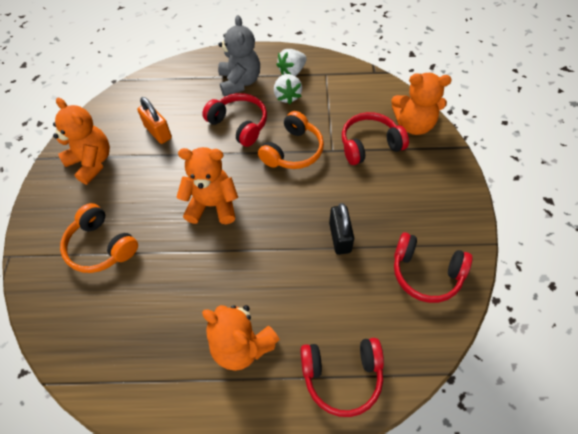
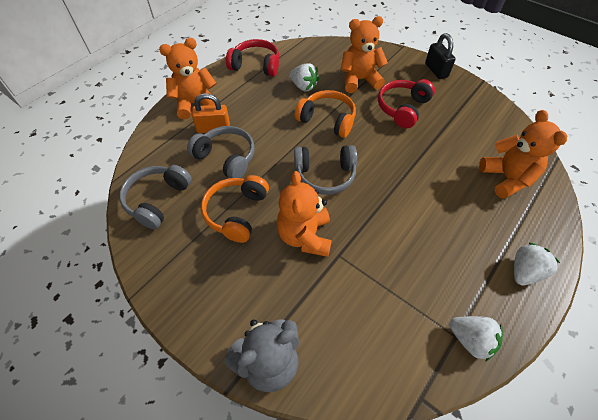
grey headphones: none = 0 -> [119,165,192,229] [187,126,255,178] [294,145,357,195] = 3
red headphones: [202,93,267,147] [300,338,384,417] [342,112,409,165] [394,232,472,303] = 4 -> [226,39,279,77] [378,79,435,128] = 2
white strawberry: [274,74,302,104] [276,49,307,76] = 2 -> [290,63,319,91] [450,316,503,362] [514,243,560,286] = 3

